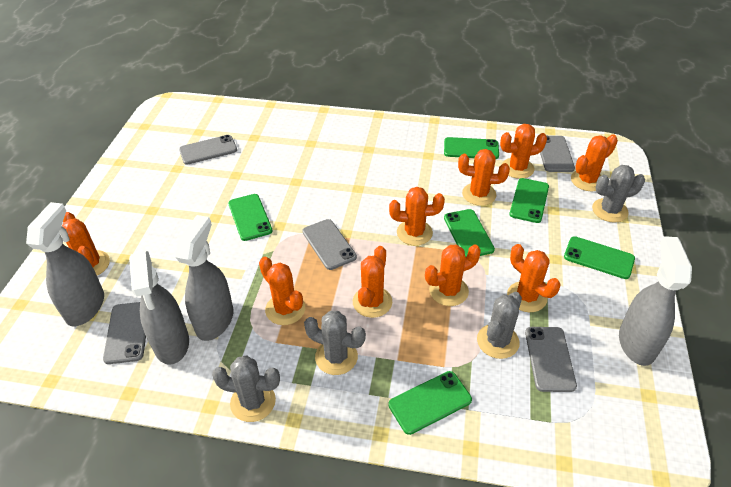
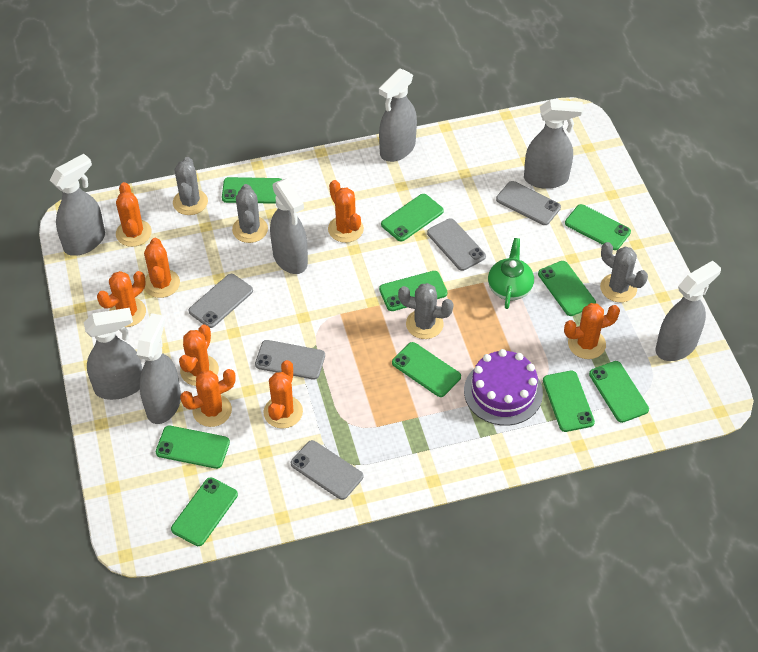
green phone: [228,194,272,241] [388,371,472,435] [444,137,499,159] [444,209,495,257] [509,178,549,223] [564,236,635,279] = 6 -> [156,426,230,469] [171,477,238,546] [222,177,282,204] [379,271,448,311] [381,194,444,241] [392,342,461,397] [538,261,596,316] [543,371,595,432] [565,204,631,250] [589,361,649,423] = 10
green teapot: none = 0 -> [488,238,534,309] = 1
grey spray bottle: [26,202,104,326] [129,251,189,365] [175,215,233,341] [619,236,692,366] = 4 -> [50,154,105,256] [83,308,142,400] [137,313,181,424] [270,179,308,274] [379,68,417,162] [524,99,584,189] [656,261,721,361] = 7
orange cactus: [62,212,110,276] [259,257,305,325] [353,246,392,318] [389,187,445,246] [425,245,481,306] [458,149,510,206] [500,124,547,179] [507,244,560,312] [571,134,618,191] = 9 -> [97,271,146,327] [116,182,152,247] [144,238,180,298] [179,325,219,386] [180,369,236,427] [263,360,303,429] [328,180,364,243] [564,303,620,359] = 8
purple cake: none = 0 -> [464,349,543,426] = 1

